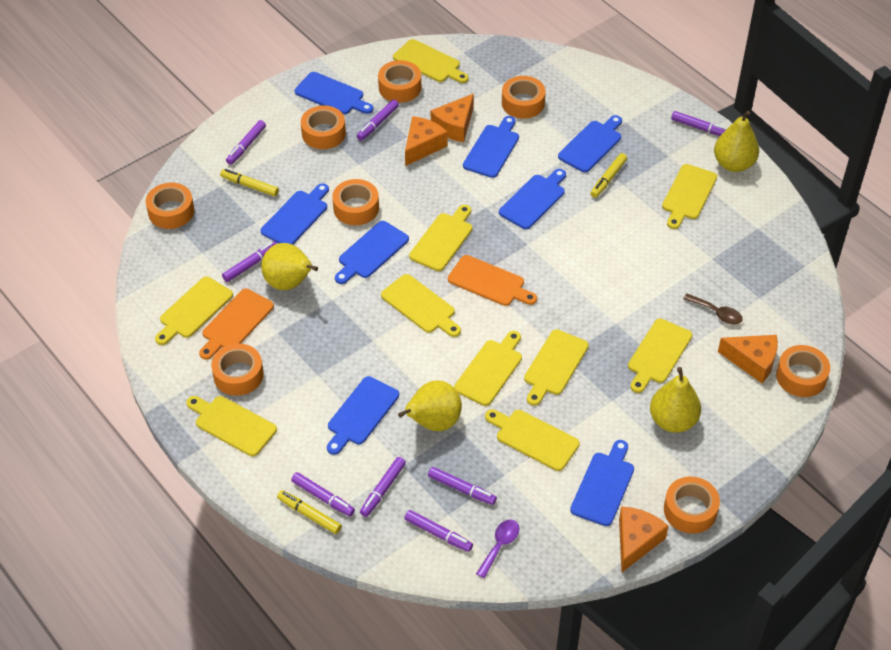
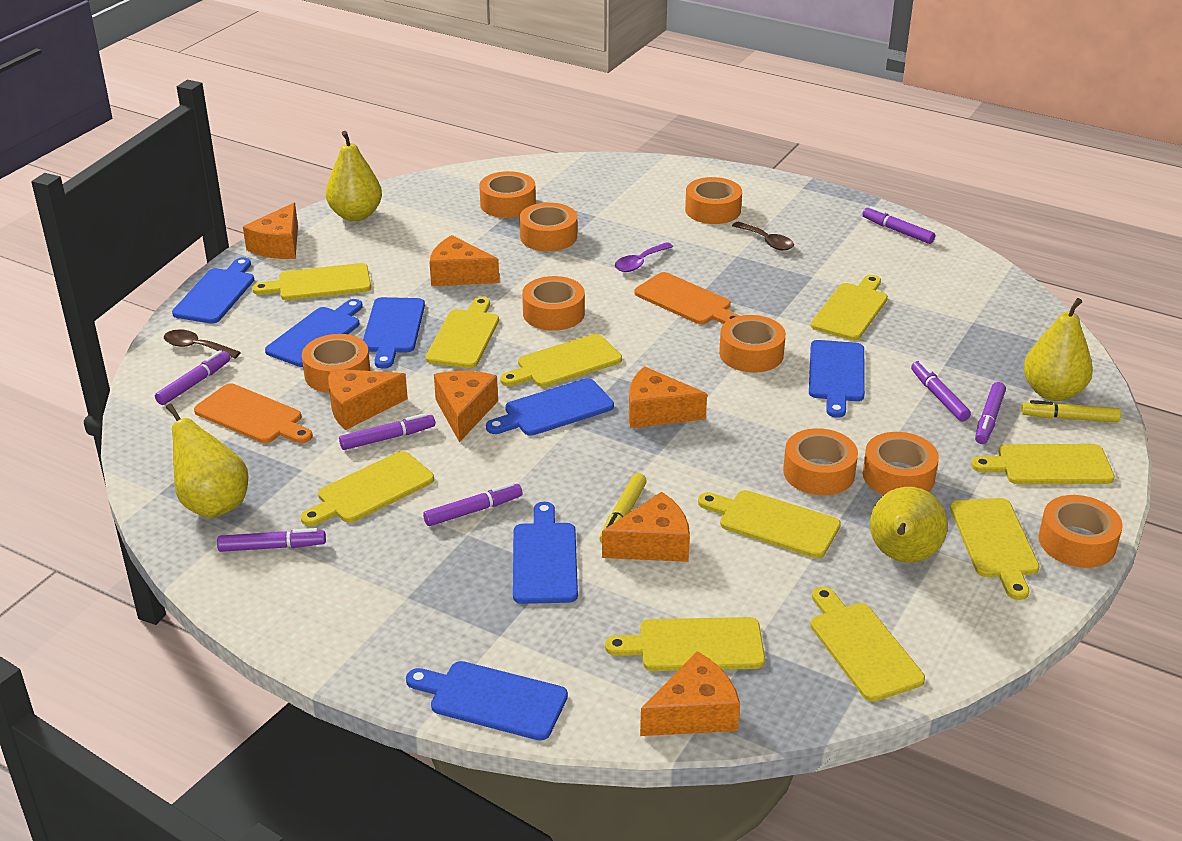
blue cutting board: [261,183,329,245] [295,72,373,114] [327,376,399,455] [335,221,409,284] [463,116,519,178] [499,169,566,229] [558,115,622,173] [570,440,634,526] = 8 -> [172,257,254,324] [265,299,363,367] [363,297,425,369] [406,661,568,741] [486,378,614,436] [513,502,578,604] [809,340,865,418] = 7
brown spoon: [683,293,743,324] = 1 -> [164,330,241,359] [732,222,794,250] = 2
orange cheese: [405,116,447,166] [431,94,474,142] [619,507,668,573] [718,335,778,383] = 4 -> [243,203,298,259] [328,369,408,430] [430,235,499,286] [434,371,498,443] [602,492,690,562] [629,366,707,428] [640,651,740,736] = 7
orange tape: [146,183,194,229] [211,343,264,396] [301,105,346,149] [332,179,379,225] [378,60,421,103] [502,76,546,119] [664,476,720,534] [776,345,830,397] = 8 -> [302,334,370,393] [479,171,536,218] [519,203,577,251] [522,276,585,331] [685,177,742,224] [719,315,786,373] [783,428,858,495] [863,432,939,495] [1038,495,1123,568] = 9
purple marker: [222,241,277,282] [226,120,266,165] [291,472,355,517] [357,99,399,141] [360,457,406,517] [404,510,473,552] [428,467,497,505] [671,111,727,136] = 8 -> [155,350,230,405] [217,528,326,552] [339,413,435,450] [423,482,522,526] [862,206,935,244] [911,361,971,421] [975,382,1006,444] = 7
yellow marker: [220,169,279,197] [277,490,342,534] [590,153,627,198] = 3 -> [599,473,647,543] [1021,400,1121,422] = 2

